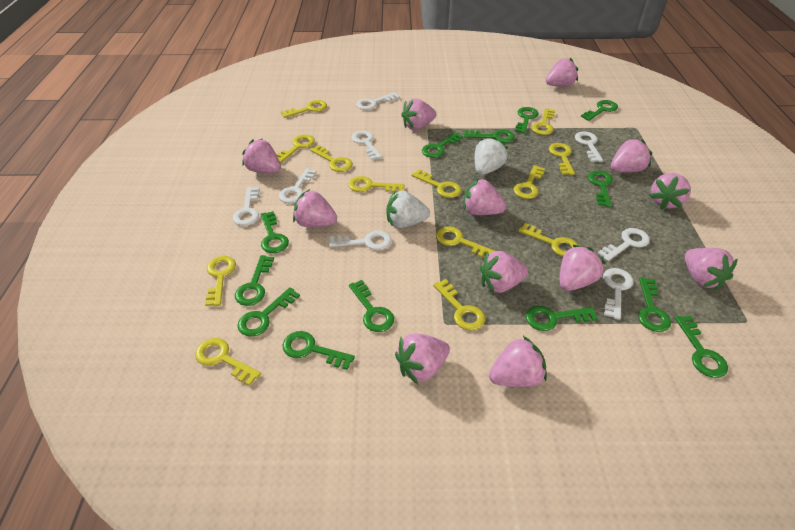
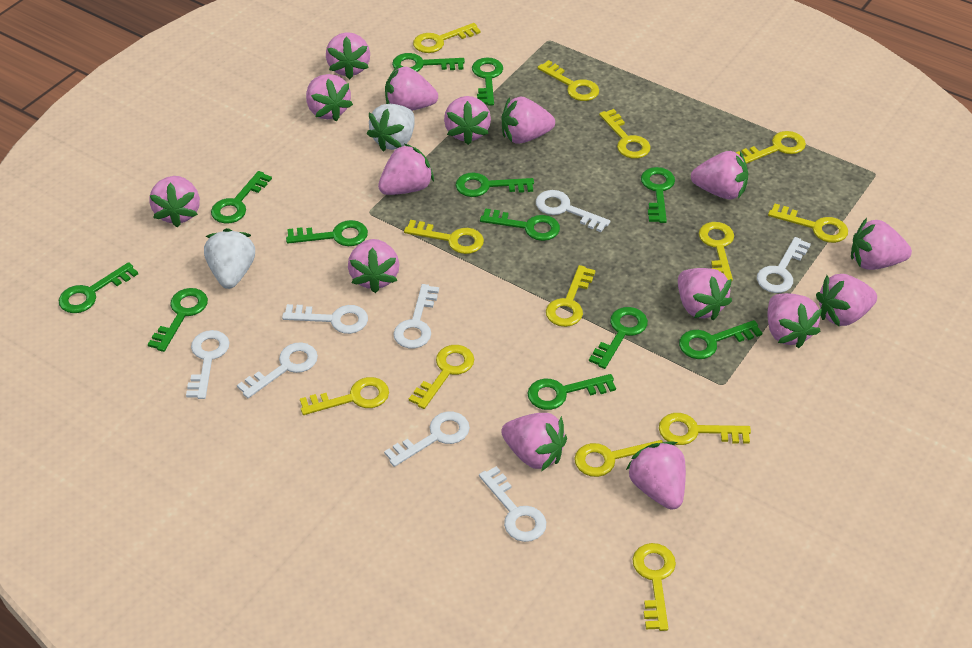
green key: [235,255,274,306] [238,287,300,337] [261,211,289,253] [283,331,355,370] [349,280,394,332] [422,132,463,158] [464,130,515,143] [515,107,539,134] [526,306,598,331] [581,100,618,121] [588,170,613,207] [638,277,671,332] [675,316,728,378] = 13 -> [58,262,138,313] [148,288,208,352] [211,171,272,224] [286,220,368,246] [392,53,465,72] [456,173,534,197] [472,57,503,106] [480,208,560,241] [527,374,616,410] [589,307,648,369] [641,167,675,223] [679,320,762,359] = 12
pink strawberry: [242,139,281,173] [293,189,337,227] [395,334,450,384] [401,98,436,130] [463,178,506,215] [480,251,529,293] [489,336,547,387] [546,58,578,87] [560,245,606,291] [611,138,652,172] [649,173,691,210] [685,248,738,290] = 12 -> [149,176,200,228] [306,74,353,121] [326,32,370,79] [348,239,399,293] [378,144,434,195] [385,66,438,111] [444,96,491,145] [501,97,555,144] [501,413,567,471] [626,442,686,510] [678,268,732,321] [691,151,748,199] [767,293,822,348] [816,274,877,327] [851,218,912,270] = 15

